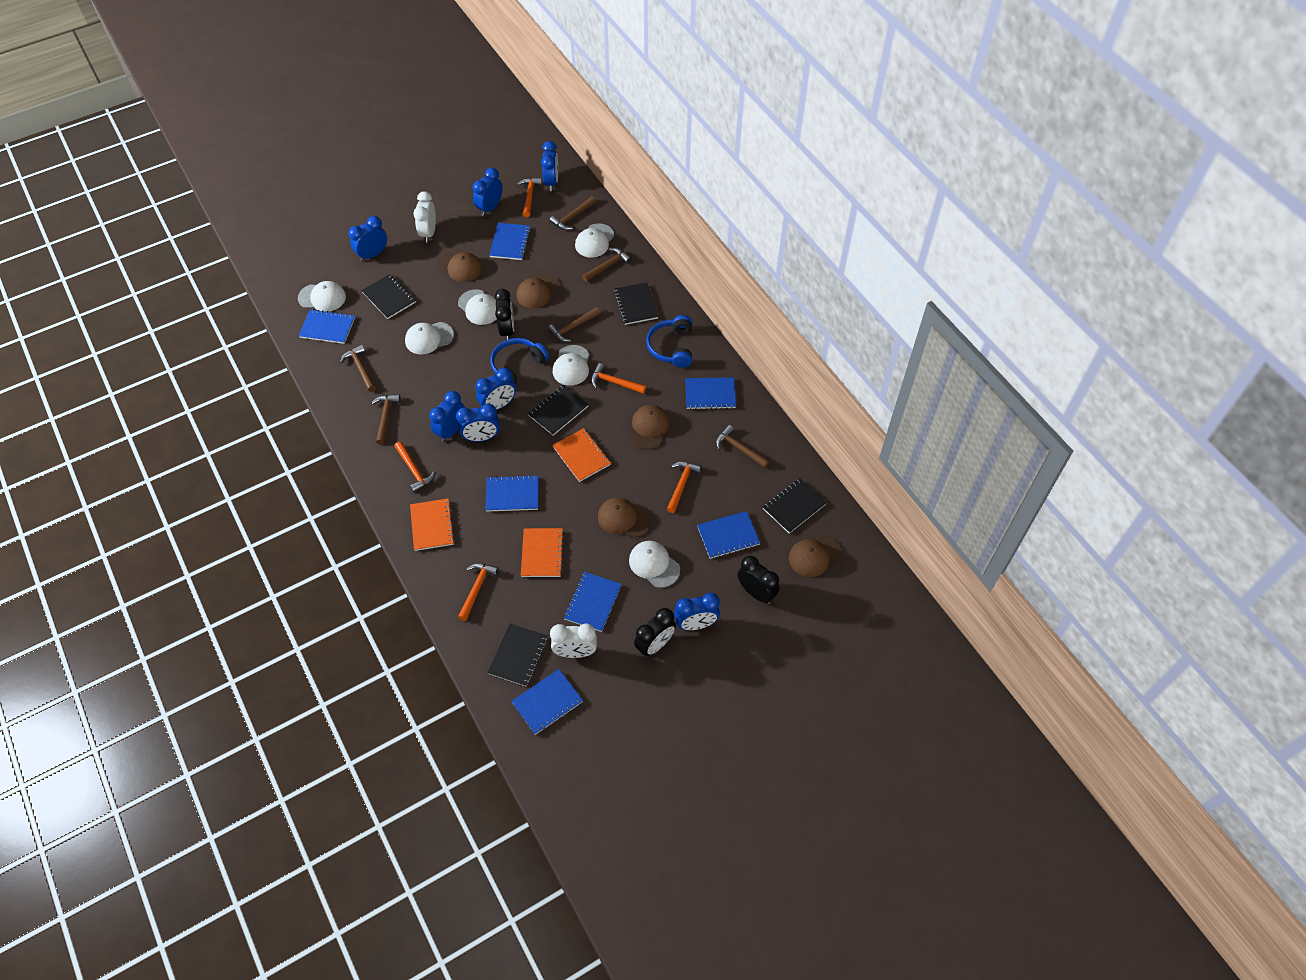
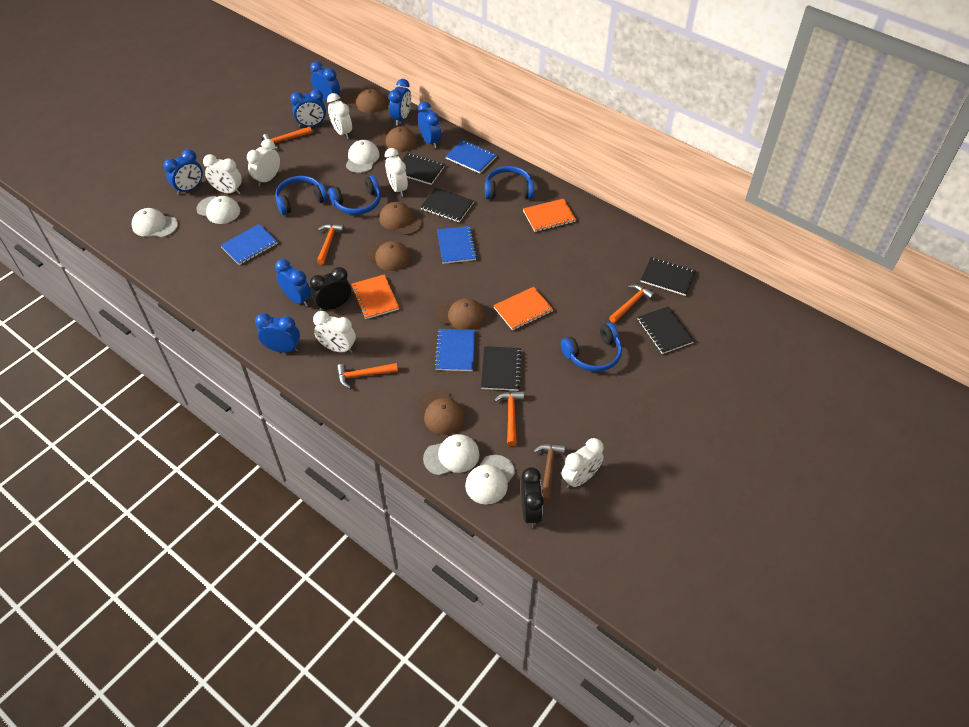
black clock: [495,289,514,340] [634,608,676,657] [738,556,780,604] = 3 -> [310,267,351,311] [521,467,544,528] = 2
blue headphones: [490,338,549,384] [646,315,693,368] = 2 -> [275,176,328,215] [328,175,381,215] [485,166,534,199] [561,323,622,372] = 4
blue notebook: [298,309,355,344] [485,475,539,512] [489,223,531,260] [511,669,583,735] [564,572,622,632] [685,377,736,410] [697,511,760,559] = 7 -> [220,224,278,265] [434,329,475,371] [437,226,477,264] [445,140,497,173] = 4
brown cap: [439,249,482,282] [516,273,560,308] [598,497,651,538] [629,405,670,450] [789,535,842,577] = 5 -> [346,89,386,113] [364,241,410,271] [375,127,416,152] [379,202,422,235] [418,390,464,435] [435,298,485,330] = 6
brown hammer: [340,344,376,392] [371,395,401,445] [548,307,601,342] [549,197,596,230] [582,248,632,282] [716,425,770,468] = 6 -> [533,444,565,502] = 1
white cap: [298,281,346,312] [405,322,454,354] [458,289,497,325] [553,345,589,386] [575,224,614,258] [629,541,680,588] = 6 -> [131,208,178,238] [197,196,240,224] [346,140,380,173] [423,434,479,476] [465,455,515,505] = 5
white clock: [414,191,436,243] [550,623,597,658] = 2 -> [203,154,242,195] [247,139,280,186] [313,311,356,353] [327,93,352,139] [385,148,408,197] [561,438,604,489] = 6

